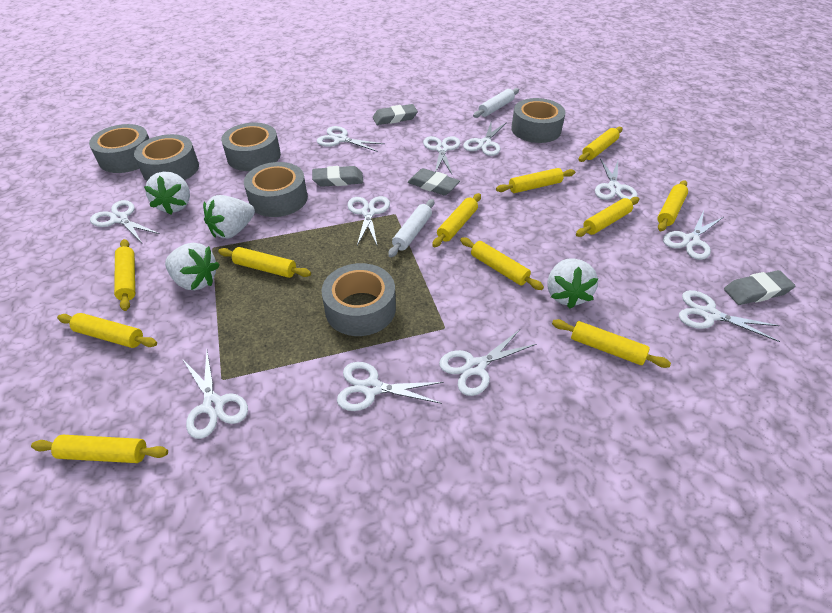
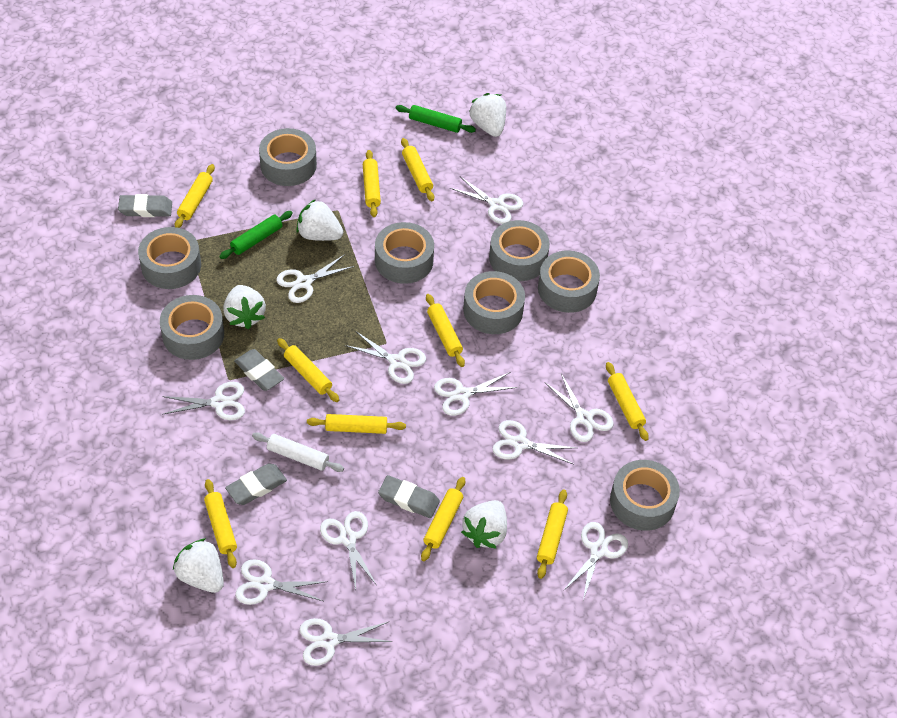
green rolling pin: none = 0 -> [219,211,293,259] [395,105,476,133] = 2
grey tape: [89,124,149,173] [134,134,199,181] [221,123,281,171] [244,162,308,217] [321,263,396,336] [511,98,566,143] = 6 -> [138,227,201,289] [160,295,224,360] [259,128,317,186] [375,222,434,284] [463,271,525,334] [489,220,550,281] [538,250,600,313] [610,460,680,531] = 8
white rolling pin: [388,199,434,257] [473,88,519,118] = 2 -> [252,432,344,472] = 1
white strawberry: [144,172,190,215] [165,243,220,291] [203,195,255,239] [547,258,598,309] = 4 -> [173,538,224,593] [223,285,266,329] [296,199,343,241] [461,500,507,549] [469,93,506,137] = 5
yellow rolling pin: [31,435,168,463] [57,313,157,348] [114,239,135,311] [218,247,311,278] [432,193,481,247] [460,237,544,290] [496,168,575,193] [552,319,671,368] [576,197,639,237] [578,127,623,162] [657,180,688,231] = 11 -> [175,164,215,228] [204,479,237,568] [277,338,339,402] [307,414,406,434] [363,150,381,217] [401,138,434,201] [421,477,465,561] [426,294,465,367] [537,489,568,579] [606,362,649,441] = 10

